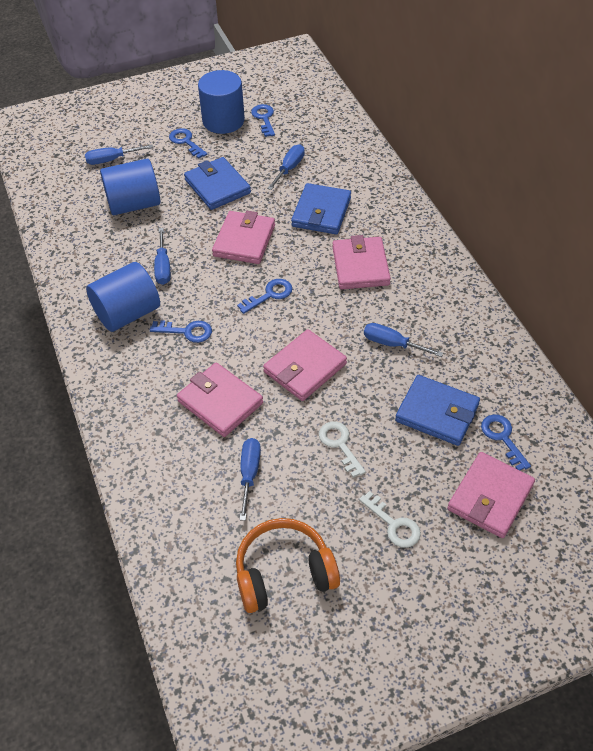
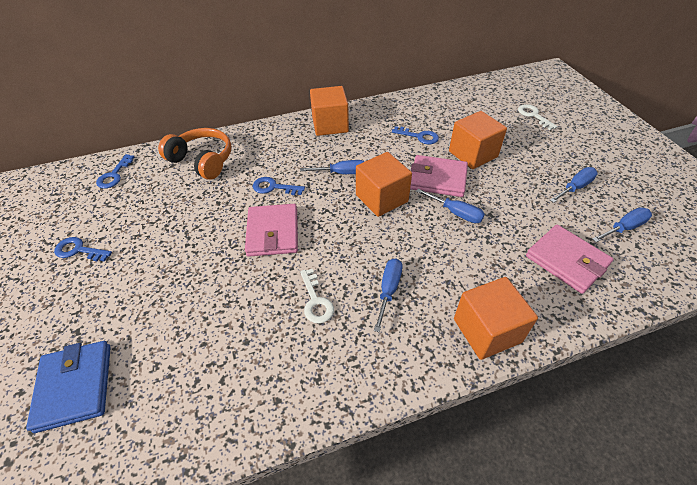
blue cylinder: [86,262,160,332] [100,159,161,215] [198,70,245,134] = 3 -> none = 0
blue key: [150,320,212,343] [169,128,207,159] [237,279,293,314] [251,104,275,137] [481,415,531,470] = 5 -> [54,237,112,262] [96,154,134,189] [253,177,305,195] [392,126,439,144] = 4
blue wallet: [184,157,251,210] [291,183,351,235] [395,375,480,446] = 3 -> [26,341,111,433] = 1
orange cube: none = 0 -> [310,86,349,136] [356,152,412,217] [449,111,507,169] [454,277,538,360] = 4
pink wallet: [177,362,263,437] [212,211,275,264] [263,329,347,401] [332,235,391,289] [447,452,535,538] = 5 -> [245,204,298,257] [410,155,468,197] [526,224,613,294] = 3

